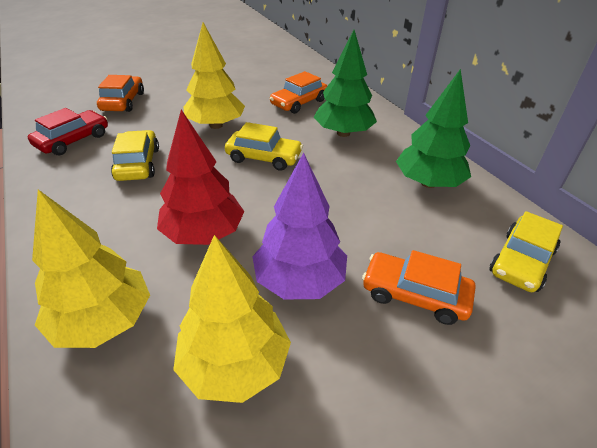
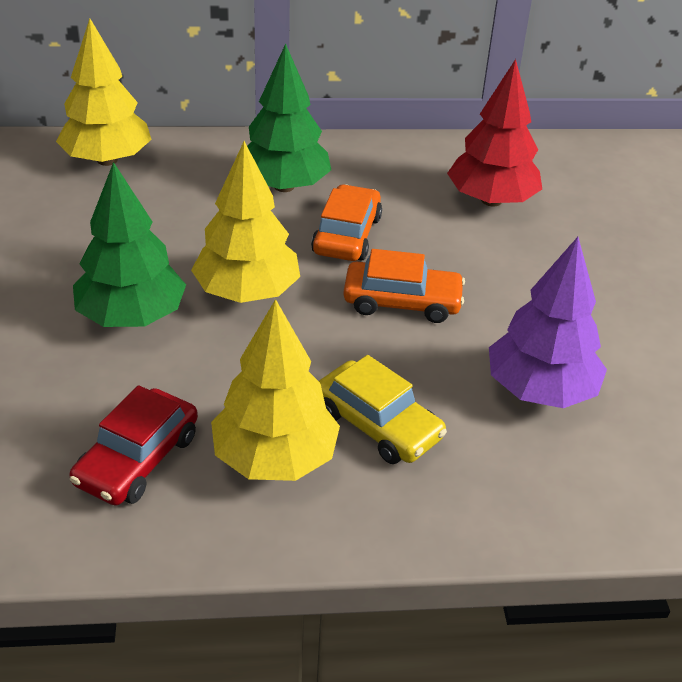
orange car: [97,75,144,112] [270,71,327,114] [362,250,476,325] = 3 -> [311,184,382,261] [343,249,465,323] = 2
yellow car: [111,130,159,181] [225,122,303,171] [489,211,563,292] = 3 -> [319,355,447,464] = 1

